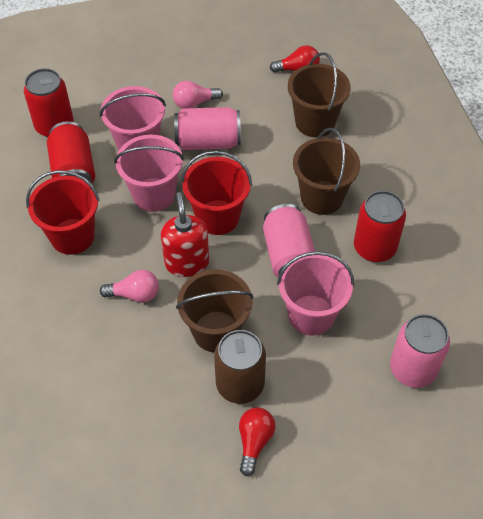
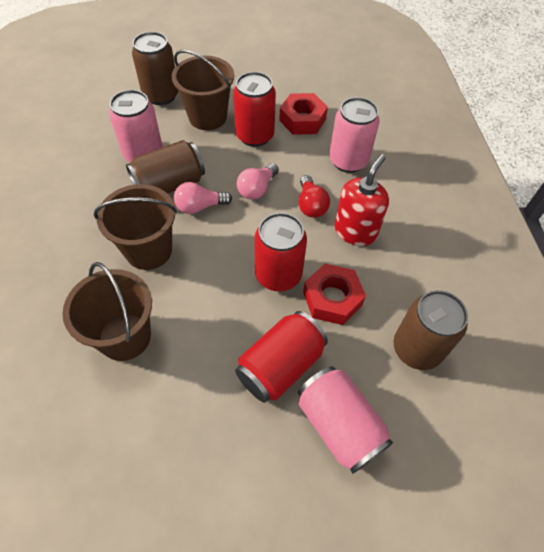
brown can: [214,330,266,404] = 1 -> [126,140,205,194] [132,32,178,105] [393,290,468,370] = 3
pink bucket: [100,86,166,150] [114,135,184,212] [277,251,354,336] = 3 -> none = 0
red bucket: [26,170,100,255] [181,151,252,235] = 2 -> none = 0
red light bulb: [239,407,276,476] [270,45,320,73] = 2 -> [298,175,330,218] = 1
red nut: none = 0 -> [279,93,328,135] [303,264,366,325] = 2

